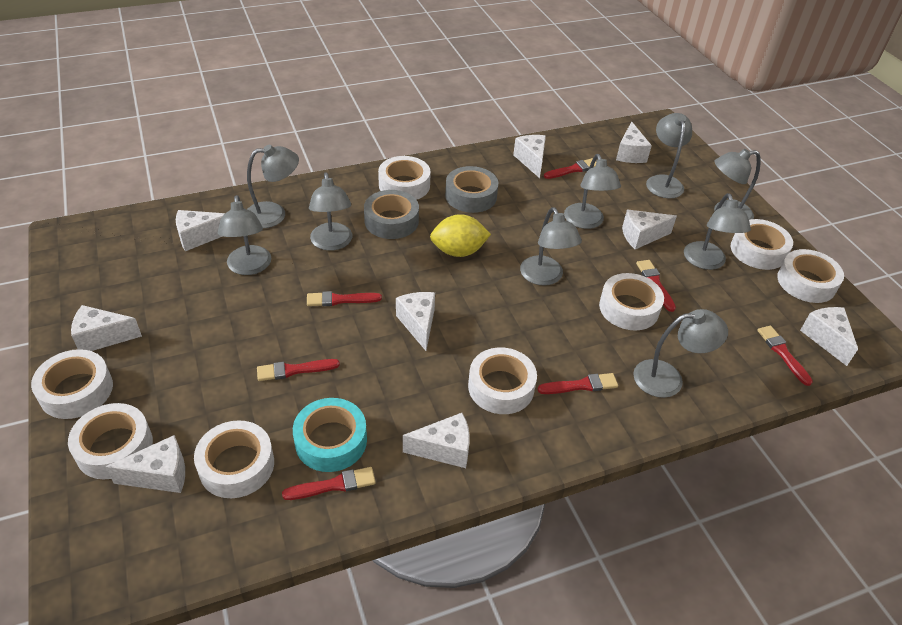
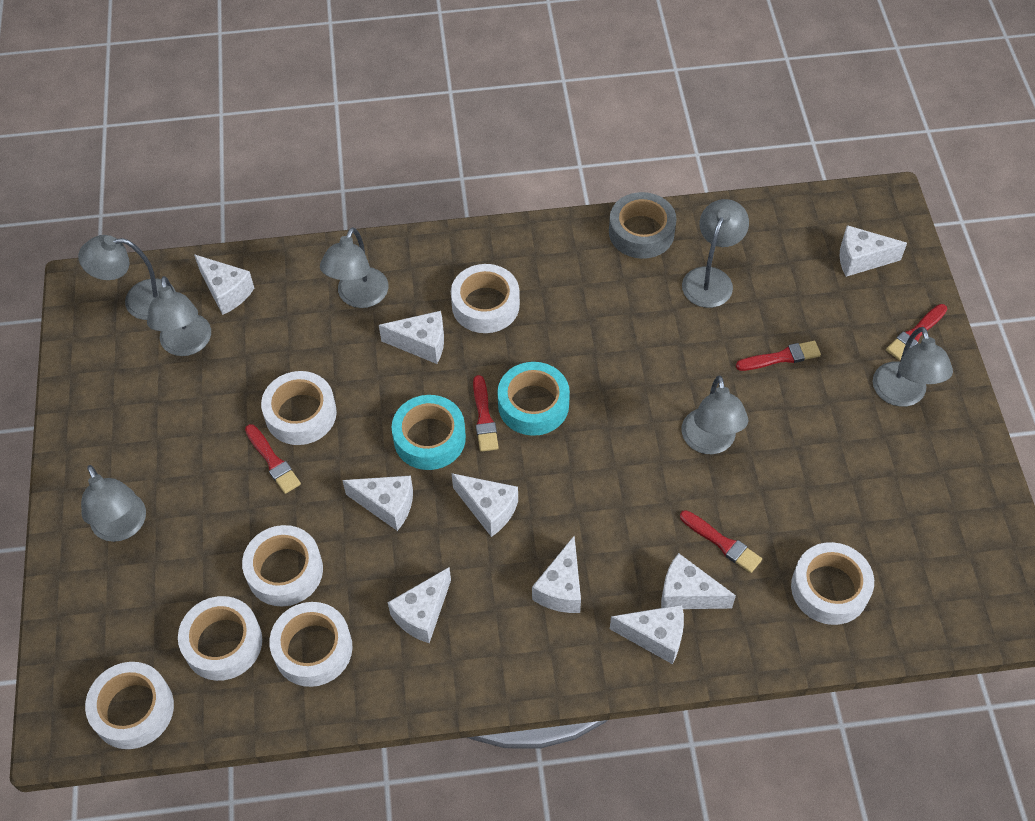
grey lamp: [218,195,271,275] [247,145,299,228] [309,172,352,251] [520,207,582,286] [564,154,621,229] [633,309,728,398] [646,113,692,198] [684,193,751,270] [714,149,761,220] = 9 -> [78,235,176,320] [81,465,146,542] [147,276,211,356] [320,227,389,308] [682,199,749,308] [682,376,748,454] [873,327,953,407] = 7
grey tape: [364,190,419,239] [445,166,498,213] = 2 -> [609,192,677,259] = 1
red brush: [257,359,340,381] [282,467,376,500] [307,291,382,306] [537,373,618,394] [544,158,596,179] [636,260,676,312] [757,326,813,386] = 7 -> [245,424,301,494] [473,375,499,452] [680,510,762,573] [736,341,821,371] [886,304,947,360] = 5
turquoise tape: [293,398,367,472] = 1 -> [391,395,466,470] [498,362,570,436] = 2
white tape: [31,349,113,419] [68,403,153,479] [194,420,274,498] [378,156,431,200] [468,347,537,414] [599,273,664,330] [731,219,793,270] [777,249,844,303] = 8 -> [85,662,174,749] [178,596,262,681] [242,525,323,607] [261,371,337,445] [269,602,353,687] [451,264,520,333] [791,542,874,625] = 7
yellow lemon: [430,214,491,257] = 1 -> none = 0

